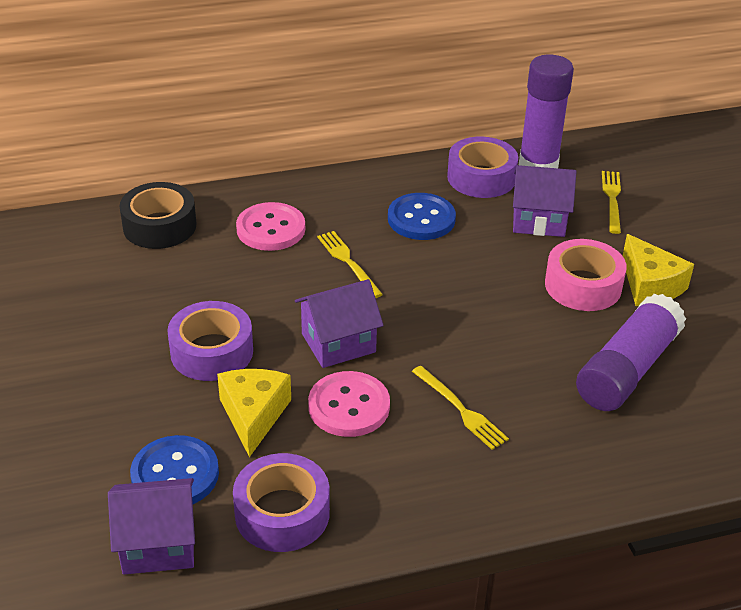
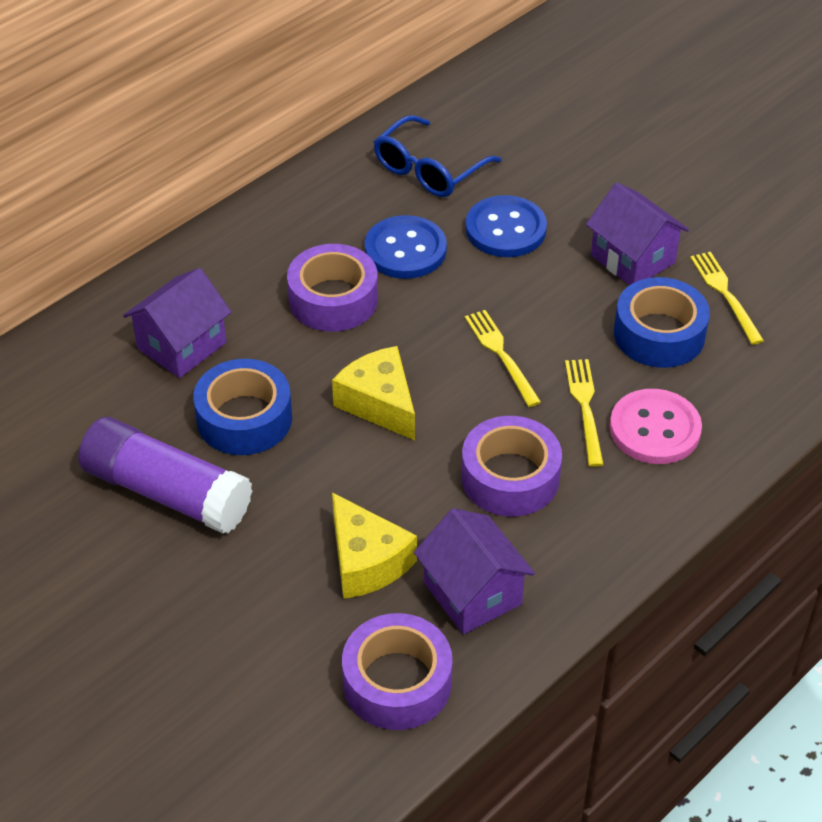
black tape: [120,182,196,249] = 1 -> none = 0
blue glasses: none = 0 -> [374,115,502,197] = 1
blue tape: none = 0 -> [193,359,292,455] [614,277,710,368] = 2
pink button: [236,202,305,251] [308,371,390,437] = 2 -> [610,389,702,464] = 1
pink tape: [545,239,627,311] = 1 -> none = 0
purple glue stick: [519,55,574,168] [576,294,686,411] = 2 -> [78,417,252,534] = 1

